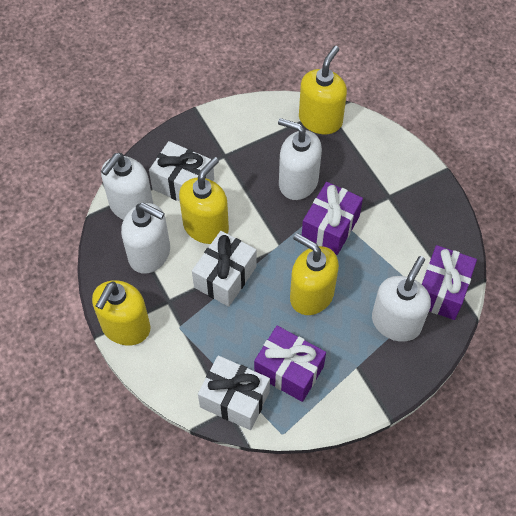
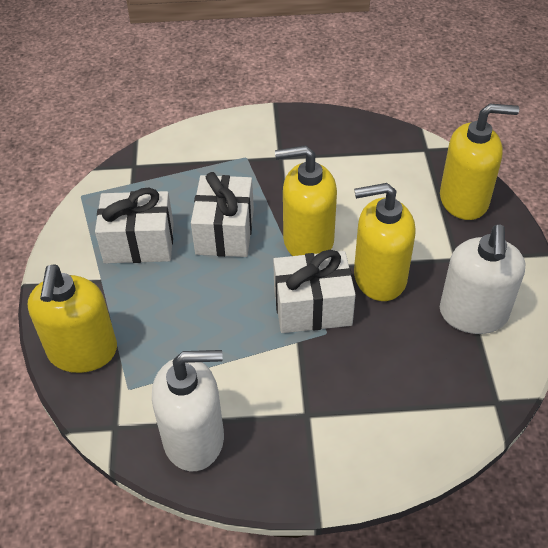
purple gift: [254,326,326,402] [302,182,363,255] [422,245,477,320] = 3 -> none = 0
white soap dispenser: [101,153,153,220] [121,203,170,274] [278,118,322,200] [372,256,431,342] = 4 -> [152,350,224,471] [440,225,525,334] = 2

